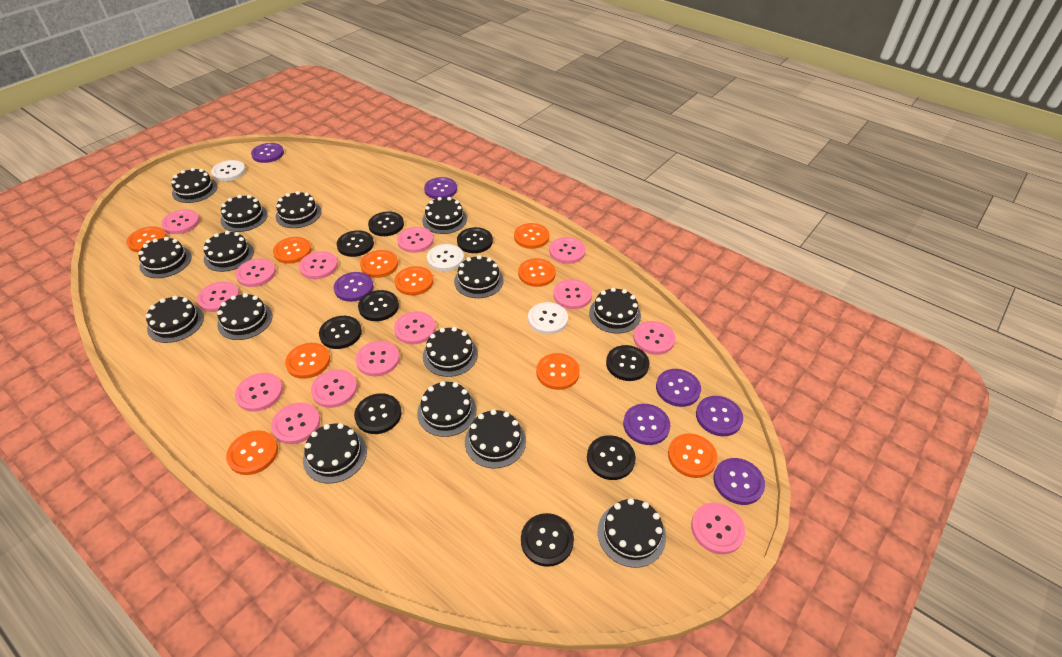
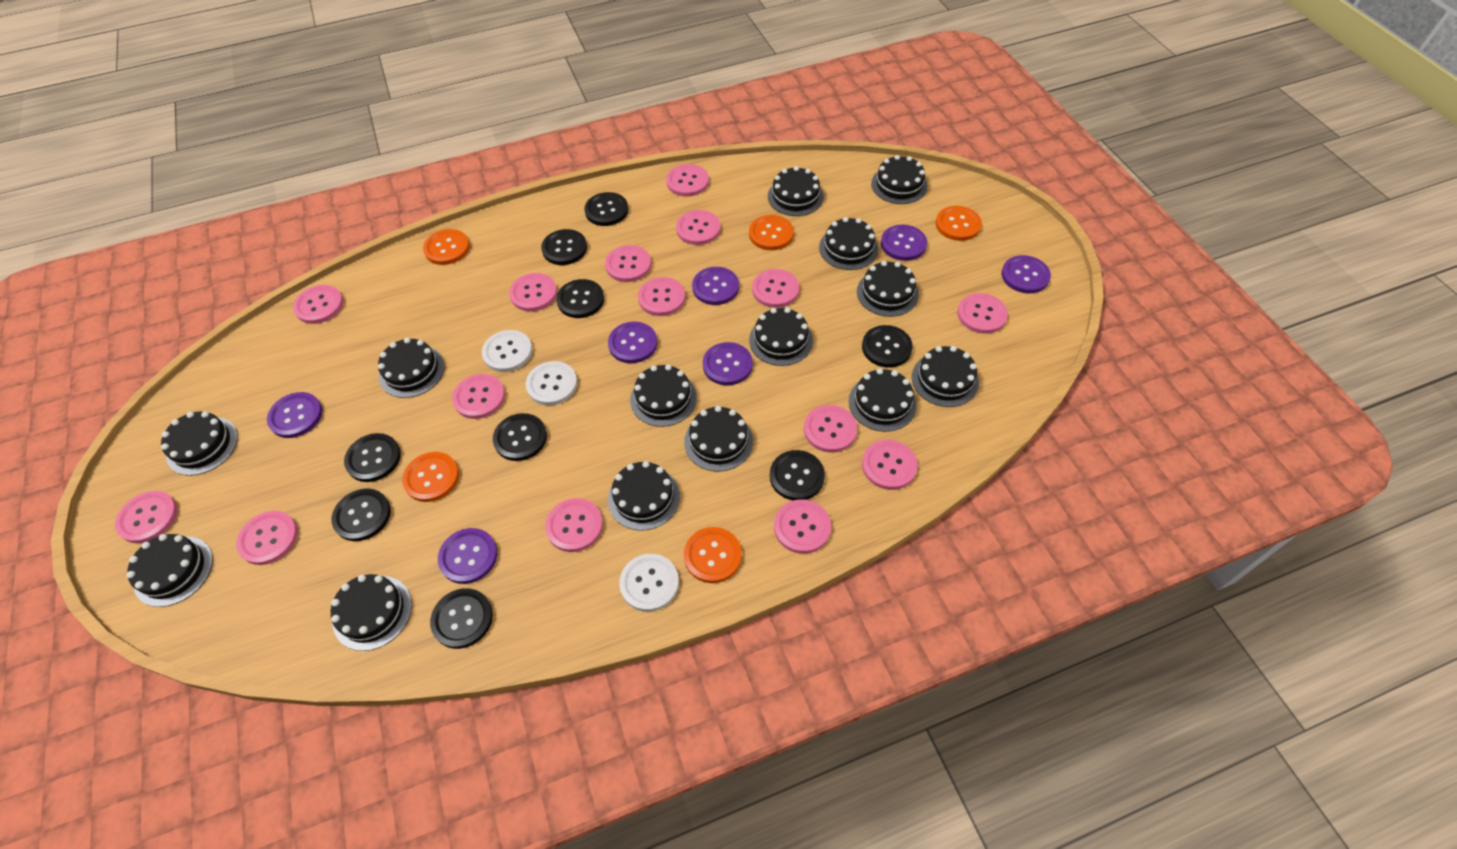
black cake: [138,237,192,278] [146,296,204,343] [171,168,218,203] [203,231,254,272] [217,293,273,340] [221,195,268,232] [276,191,322,228] [303,423,367,483] [417,381,477,437] [422,197,467,234] [423,327,478,377] [454,255,504,298] [465,409,526,468] [589,287,641,334] [598,498,666,568] = 15 -> [126,534,213,607] [161,411,238,476] [331,574,412,651] [378,338,445,398] [608,461,680,531] [630,364,697,427] [684,406,753,472] [749,307,813,366] [768,166,824,216] [819,217,878,270] [849,368,917,432] [857,261,919,317] [871,155,928,204] [912,346,979,407] = 14
orange button: [126,226,167,252] [226,430,278,475] [273,237,311,264] [285,343,330,379] [360,250,398,278] [395,266,433,295] [514,223,549,249] [518,258,556,287] [536,353,580,390] [668,433,718,478] = 10 -> [402,452,459,502] [423,229,470,265] [684,527,742,583] [749,215,794,250] [936,206,982,241] = 5
pink button: [161,209,200,234] [197,281,240,312] [235,258,276,287] [235,373,283,412] [271,402,320,444] [299,251,338,279] [311,369,357,408] [356,341,400,376] [394,311,436,344] [397,227,434,253] [549,237,586,264] [553,279,592,309] [633,321,675,355] [691,502,746,554] = 14 -> [115,491,178,543] [236,511,298,565] [293,285,343,324] [452,374,505,419] [509,273,557,312] [545,498,603,552] [605,245,651,282] [638,277,685,316] [666,164,709,197] [676,210,721,245] [752,269,799,308] [774,499,831,554] [804,405,857,453] [862,440,918,490] [957,293,1008,334] = 15

